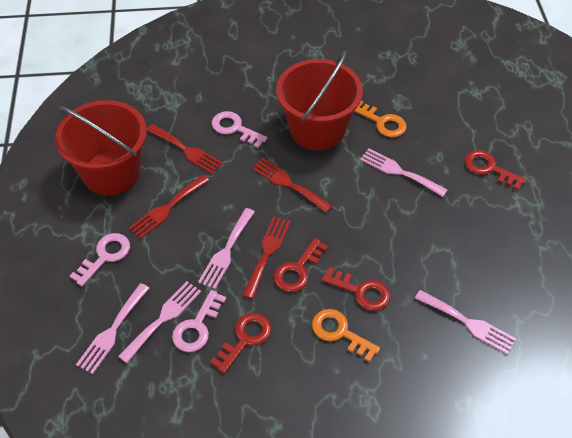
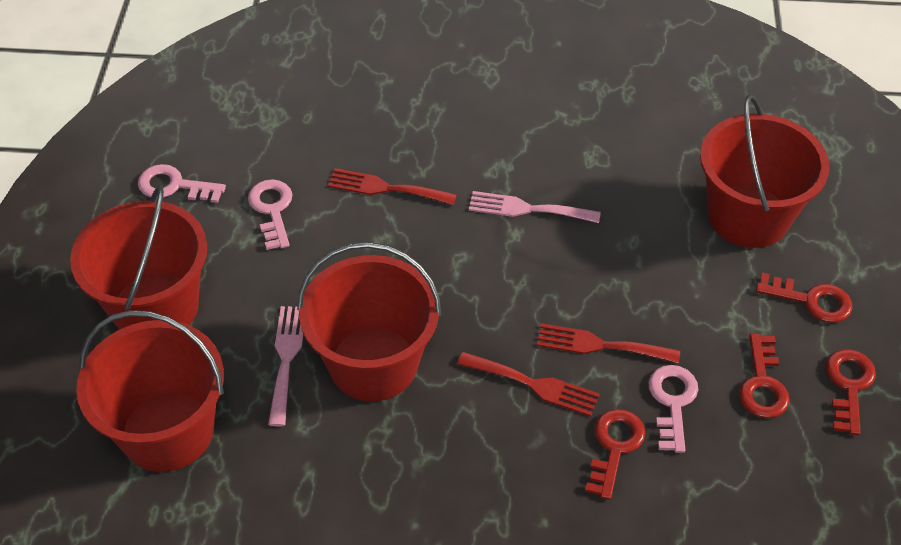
orange key: [312,309,380,362] [354,101,407,137] = 2 -> none = 0
pink fork: [76,283,150,374] [118,281,201,363] [198,208,255,289] [360,148,447,197] [415,290,516,355] = 5 -> [268,306,303,427] [469,191,601,223] = 2
red bucket: [55,100,147,195] [276,51,363,150] = 2 -> [70,185,207,330] [76,310,224,472] [297,242,442,401] [700,94,829,248] = 4
red fork: [129,175,209,239] [147,124,223,174] [242,216,291,299] [252,158,332,213] = 4 -> [328,168,457,205] [457,352,600,416] [537,323,680,364] = 3

